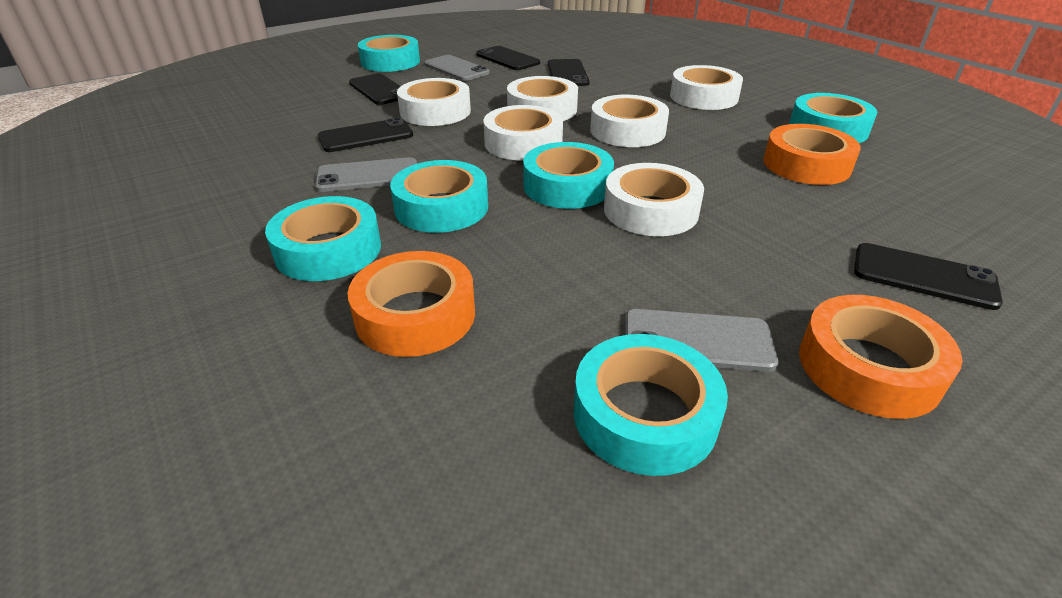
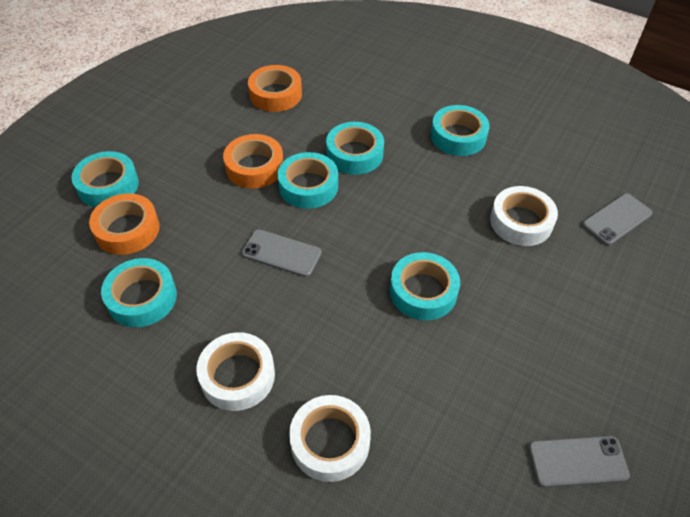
black phone: [318,118,413,152] [349,73,400,105] [476,46,540,70] [548,59,590,86] [854,243,1003,310] = 5 -> none = 0
white tape: [397,78,471,126] [483,105,563,161] [507,76,578,121] [590,95,669,147] [604,163,704,236] [670,65,743,110] = 6 -> [196,332,275,411] [289,395,371,482] [490,186,558,246] = 3

